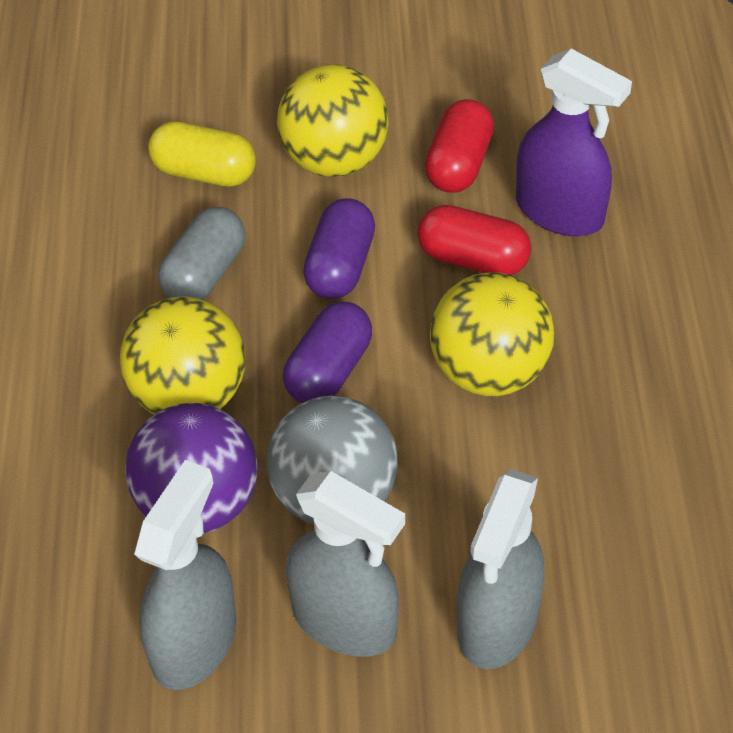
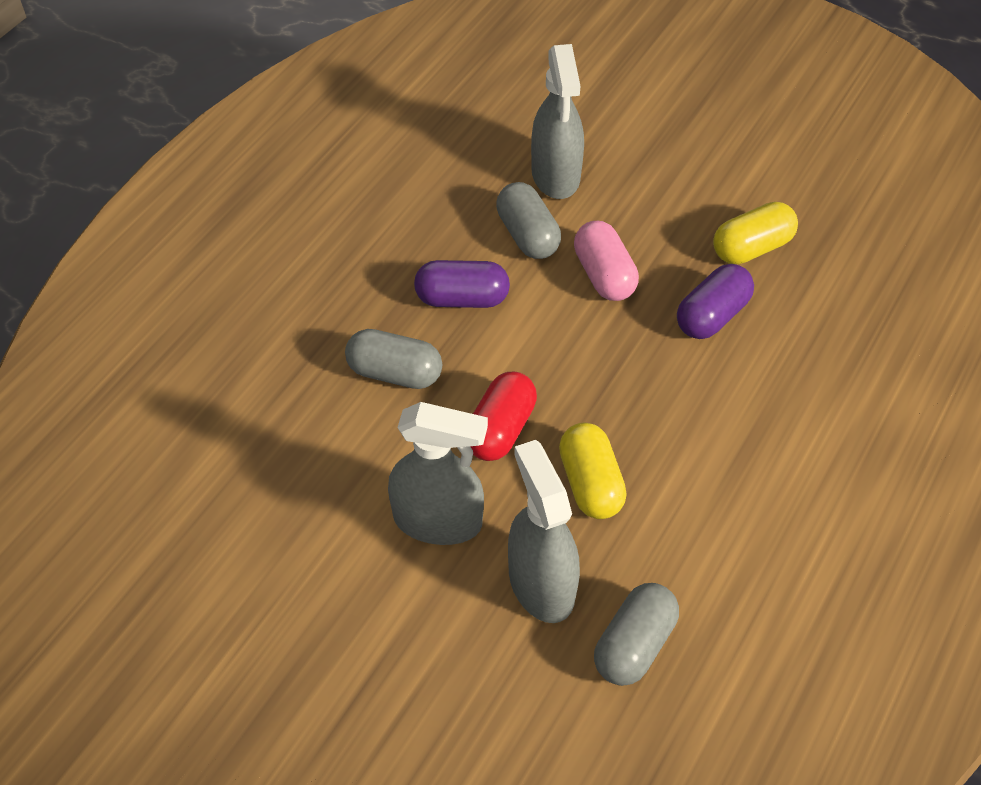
grey ball: [266,396,398,524] = 1 -> none = 0
grey capsule: [158,207,245,300] = 1 -> [345,329,442,389] [496,182,561,259] [594,583,679,686] = 3
pink capsule: none = 0 -> [574,221,639,301] = 1
purple ball: [125,403,258,533] = 1 -> none = 0
purple spray bottle: [516,49,632,236] = 1 -> none = 0
red capsule: [417,205,531,275] [425,99,494,193] = 2 -> [470,372,537,461] = 1
yellow ball: [120,296,245,414] [277,64,389,177] [430,272,554,396] = 3 -> none = 0
yellow capsule: [148,122,256,187] = 1 -> [559,423,627,519] [713,202,798,264] = 2

